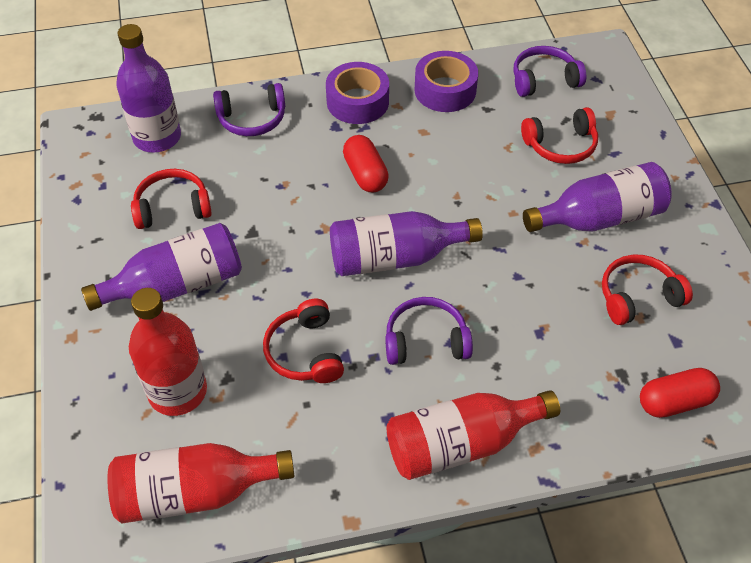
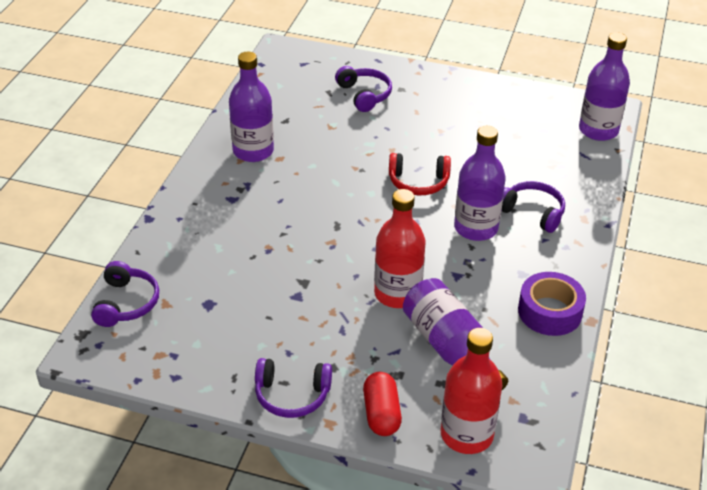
purple headphones: [213,83,285,136] [385,297,473,365] [513,46,586,97] = 3 -> [91,261,159,327] [255,358,332,418] [335,66,392,112] [502,181,565,233] = 4
purple tape: [326,62,389,124] [414,51,478,112] = 2 -> [518,272,586,336] = 1
red bottle: [108,443,294,524] [129,288,207,416] [387,390,560,480] = 3 -> [374,189,426,308] [441,328,502,454] = 2
red capsule: [343,135,389,192] [640,368,720,418] = 2 -> [363,372,402,436] = 1
red headphones: [131,169,212,229] [263,299,344,383] [521,107,598,164] [602,254,693,325] = 4 -> [389,153,451,195] = 1

